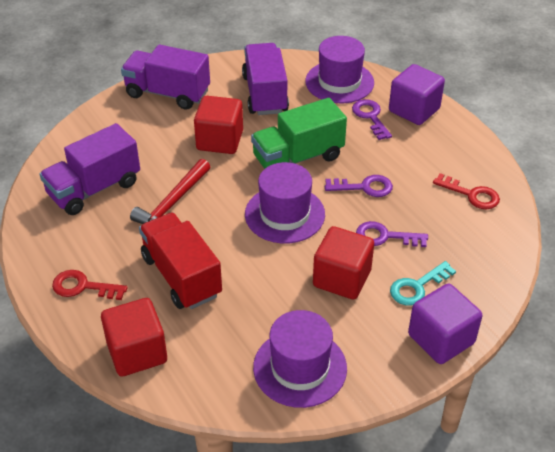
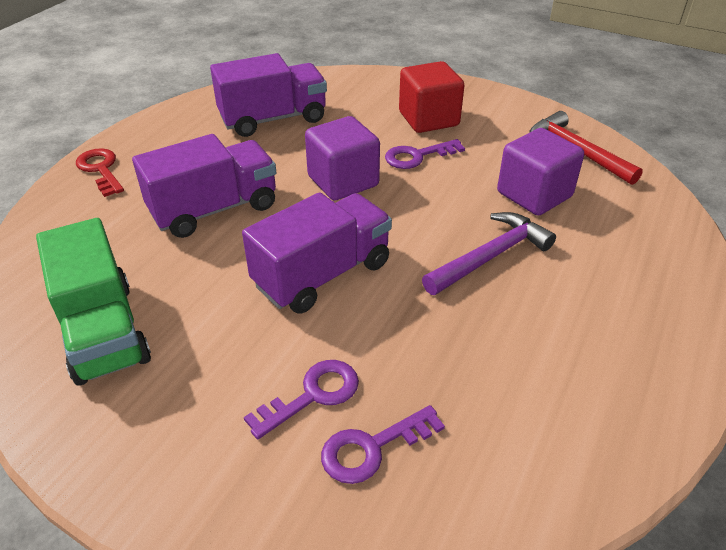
purple hammer: none = 0 -> [422,212,556,295] = 1
purple hat: [245,162,325,243] [253,310,347,408] [305,36,374,103] = 3 -> none = 0
red cube: [101,298,167,377] [194,96,243,154] [313,226,374,299] = 3 -> [399,61,464,133] = 1
red key: [52,270,128,300] [433,173,500,209] = 2 -> [76,148,124,197] = 1
red truck: [139,213,222,309] = 1 -> none = 0
turquoise key: [390,261,456,306] = 1 -> none = 0

